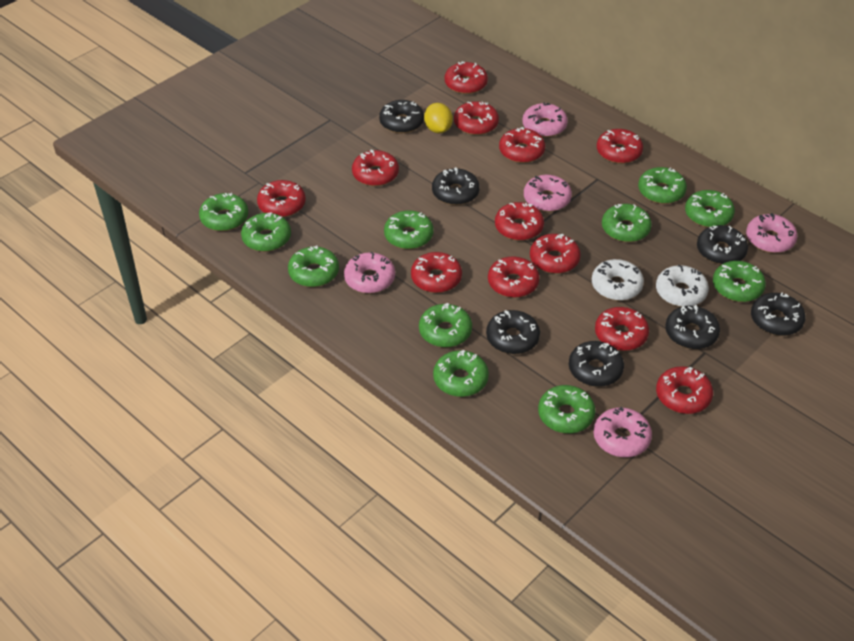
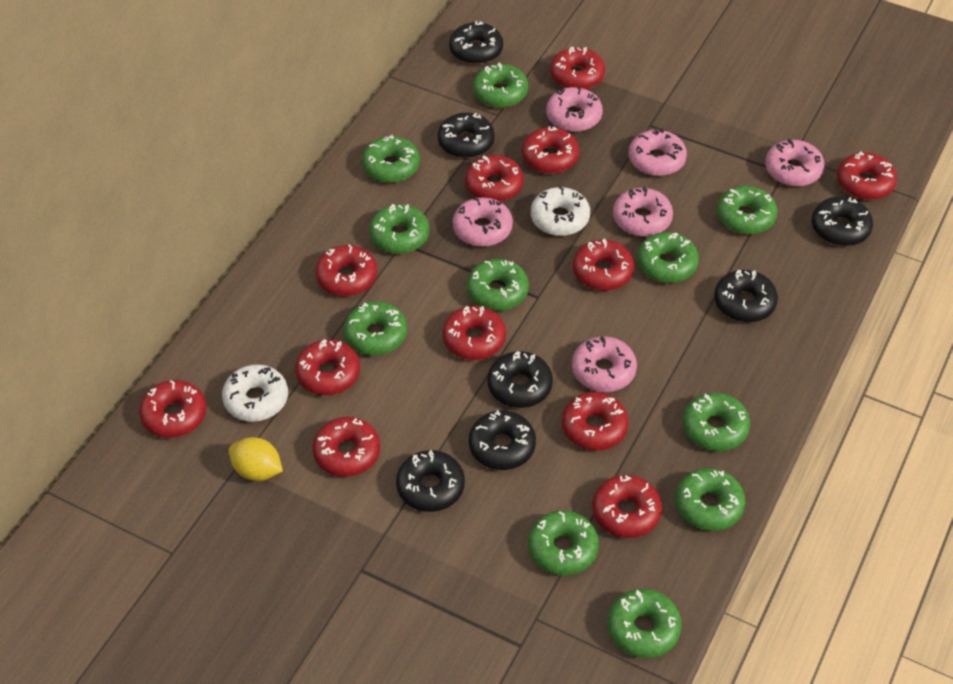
pink donut: [344,252,395,293] [522,102,568,137] [524,175,572,212] [593,407,652,457] [746,213,797,253] = 5 -> [453,197,513,247] [546,87,603,132] [572,336,637,392] [613,187,673,237] [629,129,687,176] [765,139,825,186] = 6

